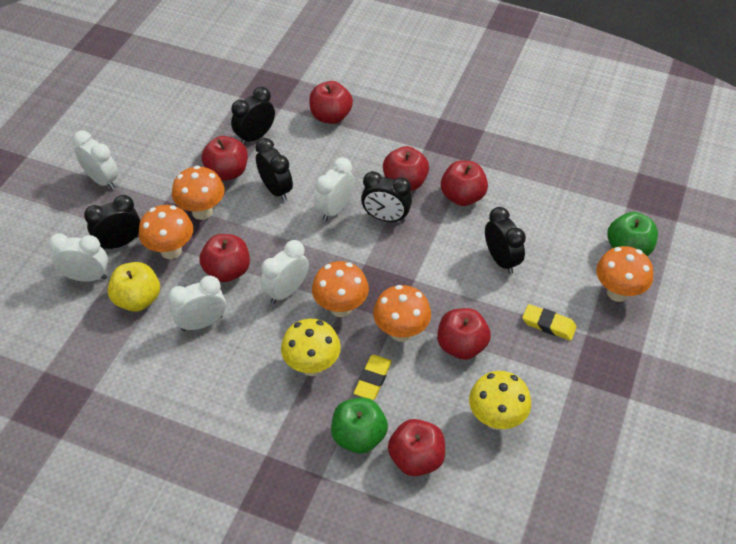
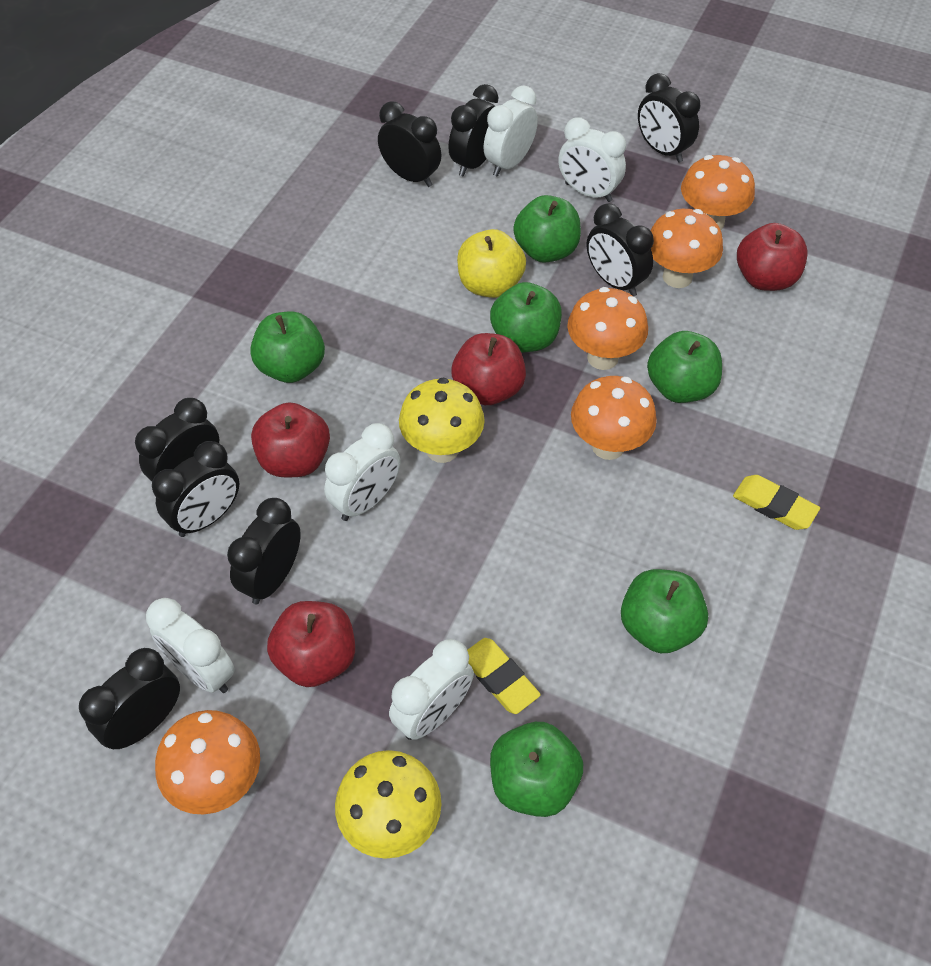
black clock: [84,195,140,249] [231,87,275,145] [255,138,293,201] [361,171,412,222] [485,207,526,274] = 5 -> [79,648,180,749] [135,398,219,481] [152,441,239,537] [227,498,301,604] [378,101,441,187] [448,84,498,176] [587,203,654,296] [638,73,700,163] = 8
green apple: [331,398,388,454] [608,212,658,256] = 2 -> [250,311,325,383] [490,282,562,352] [490,722,583,817] [513,195,581,263] [621,569,708,653] [647,331,722,403] = 6
red apple: [199,234,250,282] [202,136,248,181] [309,81,353,124] [383,146,429,191] [388,419,445,476] [437,308,491,360] [441,160,488,206] = 7 -> [251,402,330,478] [267,601,355,687] [452,333,526,405] [737,223,807,291] = 4

